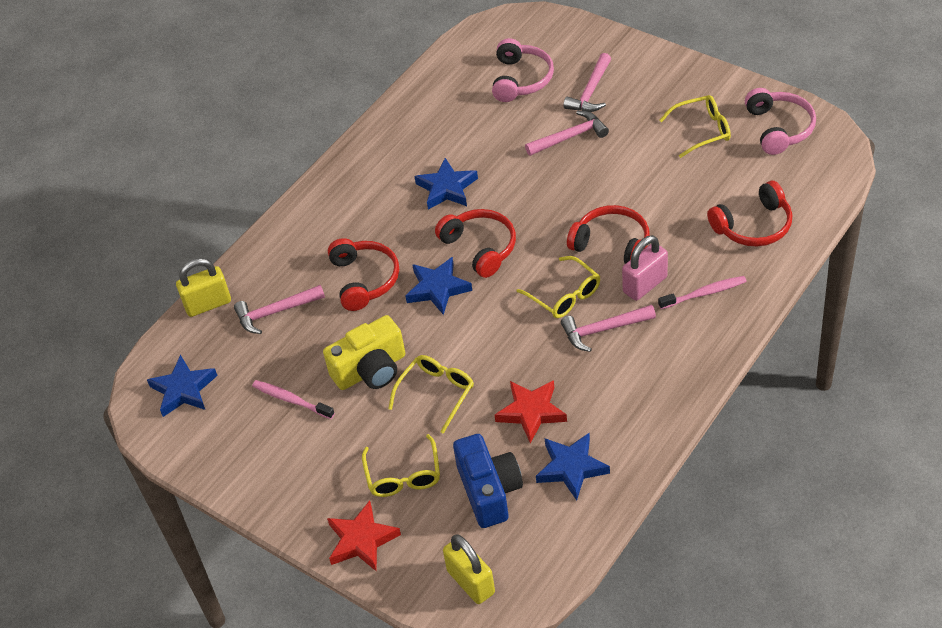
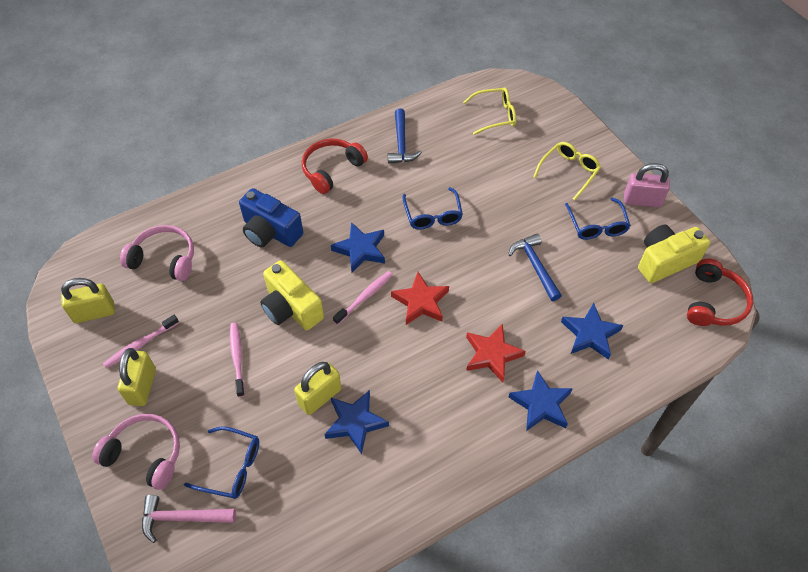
blue glasses: none = 0 -> [184,427,259,499] [402,187,463,230] [565,198,631,240] = 3
blue hammer: none = 0 -> [388,109,422,164] [508,234,562,301] = 2
pink hammer: [234,285,325,334] [525,111,609,156] [561,305,656,352] [563,53,611,112] = 4 -> [142,495,236,543] = 1
pink toothbrush: [252,380,335,419] [658,276,747,309] = 2 -> [103,315,179,369] [230,322,245,397] [333,271,393,325] = 3
red headphones: [328,238,399,311] [435,209,516,278] [567,205,650,264] [707,181,792,247] = 4 -> [302,138,368,194] [687,258,753,326] = 2
yellow camera: [323,315,405,390] = 1 -> [260,260,324,330] [638,225,710,283] = 2
yellow glasses: [362,434,440,497] [388,355,474,434] [516,256,600,318] [660,95,731,158] = 4 -> [463,88,516,135] [533,142,601,201] = 2
yellow padlock: [176,258,231,317] [443,535,495,604] = 2 -> [61,278,115,323] [118,348,156,406] [294,362,341,415] = 3

